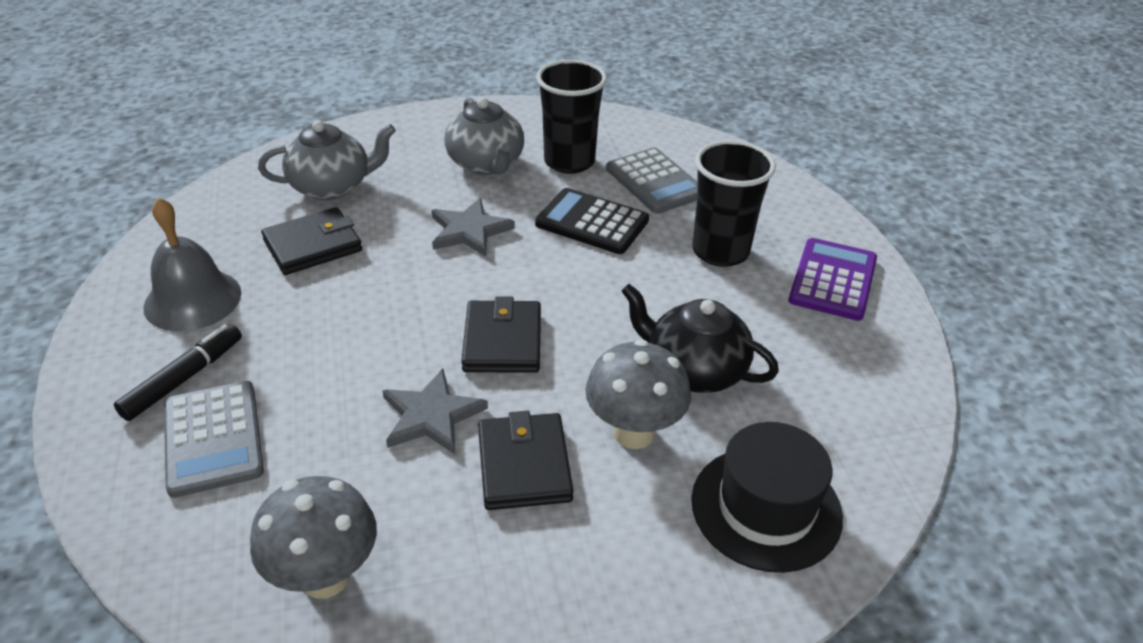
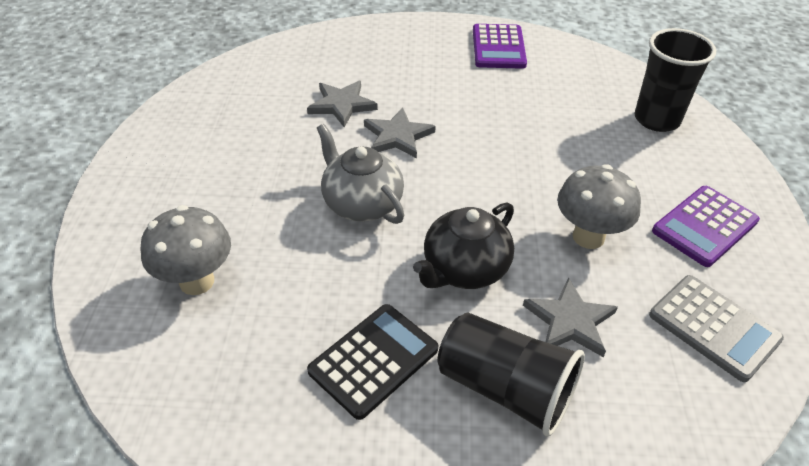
black hat: [691,422,843,573] = 1 -> none = 0
black marker: [114,324,242,421] = 1 -> none = 0
black wallet: [261,207,362,275] [461,296,541,373] [478,411,573,510] = 3 -> none = 0
grey bell: [143,197,241,332] = 1 -> none = 0
grey calculator: [164,381,264,498] [606,148,698,214] = 2 -> [649,275,784,382] = 1
grey star: [382,369,488,454] [432,198,515,257] = 2 -> [307,81,378,127] [364,107,436,158] [523,277,618,357] = 3
grey teapot: [258,120,396,200] [444,97,524,175] = 2 -> [317,124,404,224] = 1
purple calculator: [789,238,877,321] = 1 -> [473,24,527,69] [652,186,760,267] = 2

